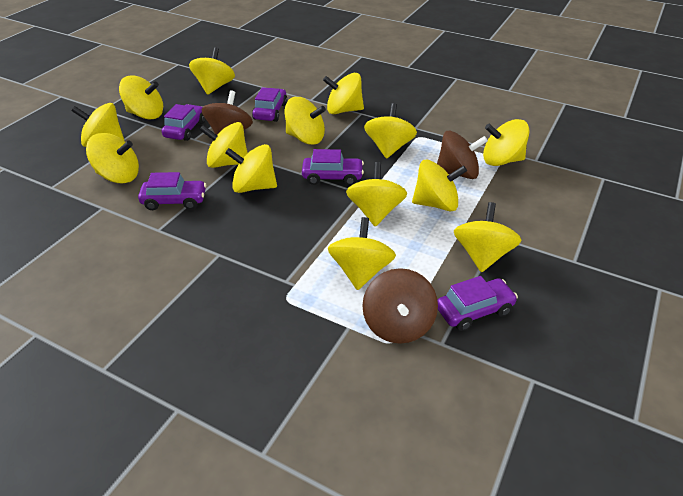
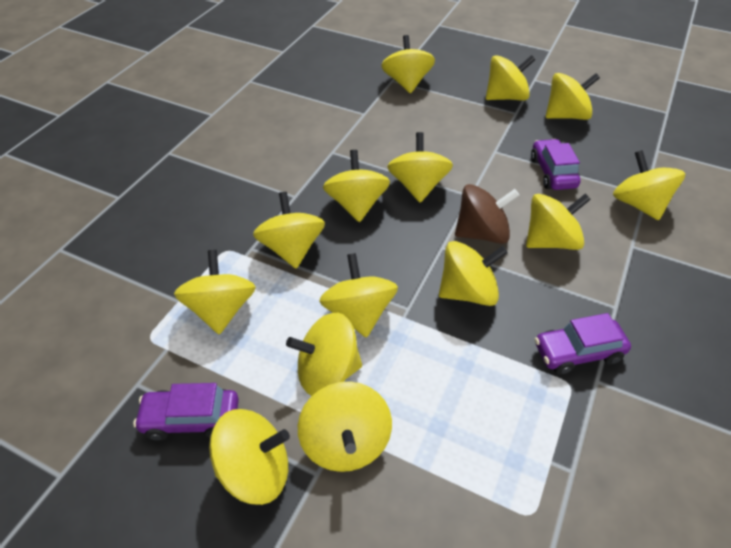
brown spinning top: [201,90,253,135] [362,268,438,344] [437,131,488,179] = 3 -> [455,184,519,244] = 1
purple car: [138,172,206,210] [161,104,205,141] [252,87,288,122] [302,149,364,186] [437,276,518,331] = 5 -> [133,383,239,441] [531,139,581,190] [535,313,631,375] = 3

